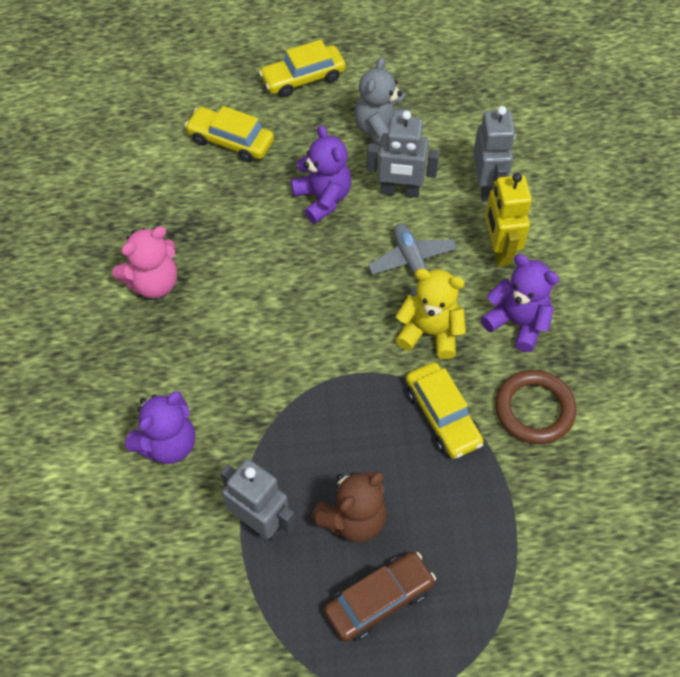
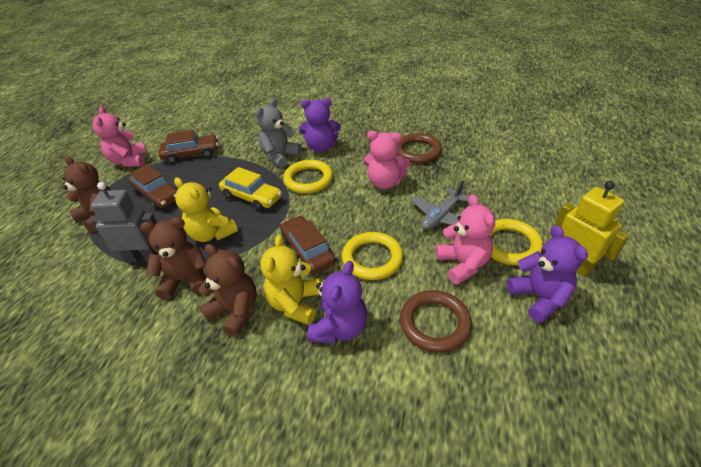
brown car: [324,552,436,642] = 1 -> [128,164,177,210] [158,130,218,163] [280,215,335,274] = 3
brown ring: [495,370,576,444] = 1 -> [397,133,442,164] [400,290,472,353] = 2
brown teddy bear: [311,471,387,542] = 1 -> [62,156,111,232] [140,217,206,300] [199,244,257,337] = 3
grey robot: [221,459,296,542] [367,111,439,198] [473,106,515,202] = 3 -> [91,182,158,263] = 1
pink teddy bear: [112,226,177,298] = 1 -> [93,106,146,167] [363,131,410,189] [435,194,495,285] = 3
yellow car: [185,106,274,162] [259,39,346,98] [406,362,484,459] = 3 -> [219,167,282,211] = 1
yellow ring: none = 0 -> [283,160,333,194] [342,232,403,280] [490,219,543,265] = 3
yellow teddy bear: [396,269,466,359] = 1 -> [174,177,238,242] [260,234,320,325] = 2

